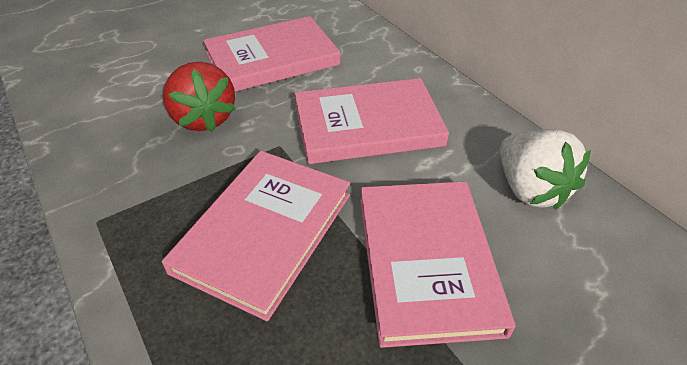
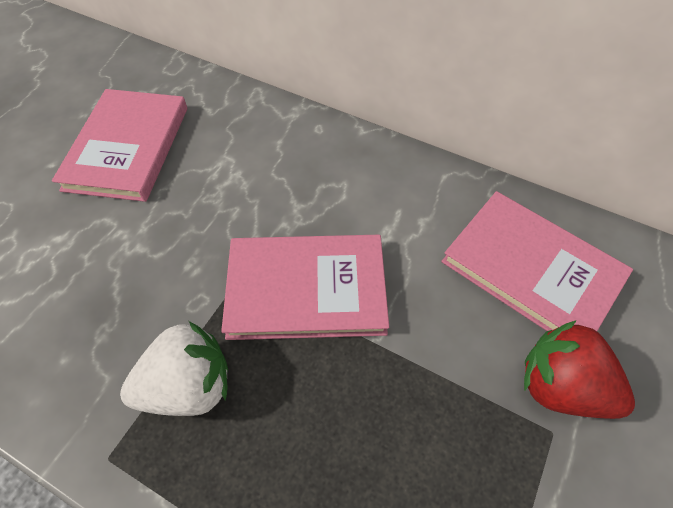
pink book: [162,151,350,321] [203,16,340,92] [294,78,449,164] [360,181,515,348] = 4 -> [52,89,187,202] [221,235,389,340] [441,191,633,331] = 3

